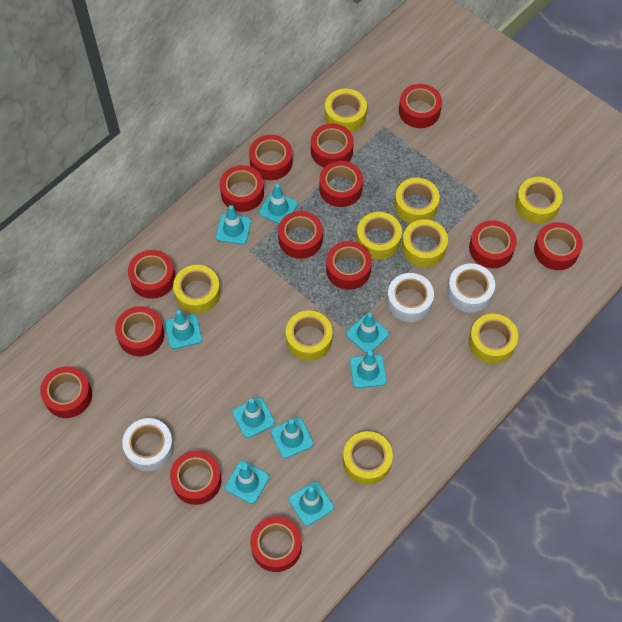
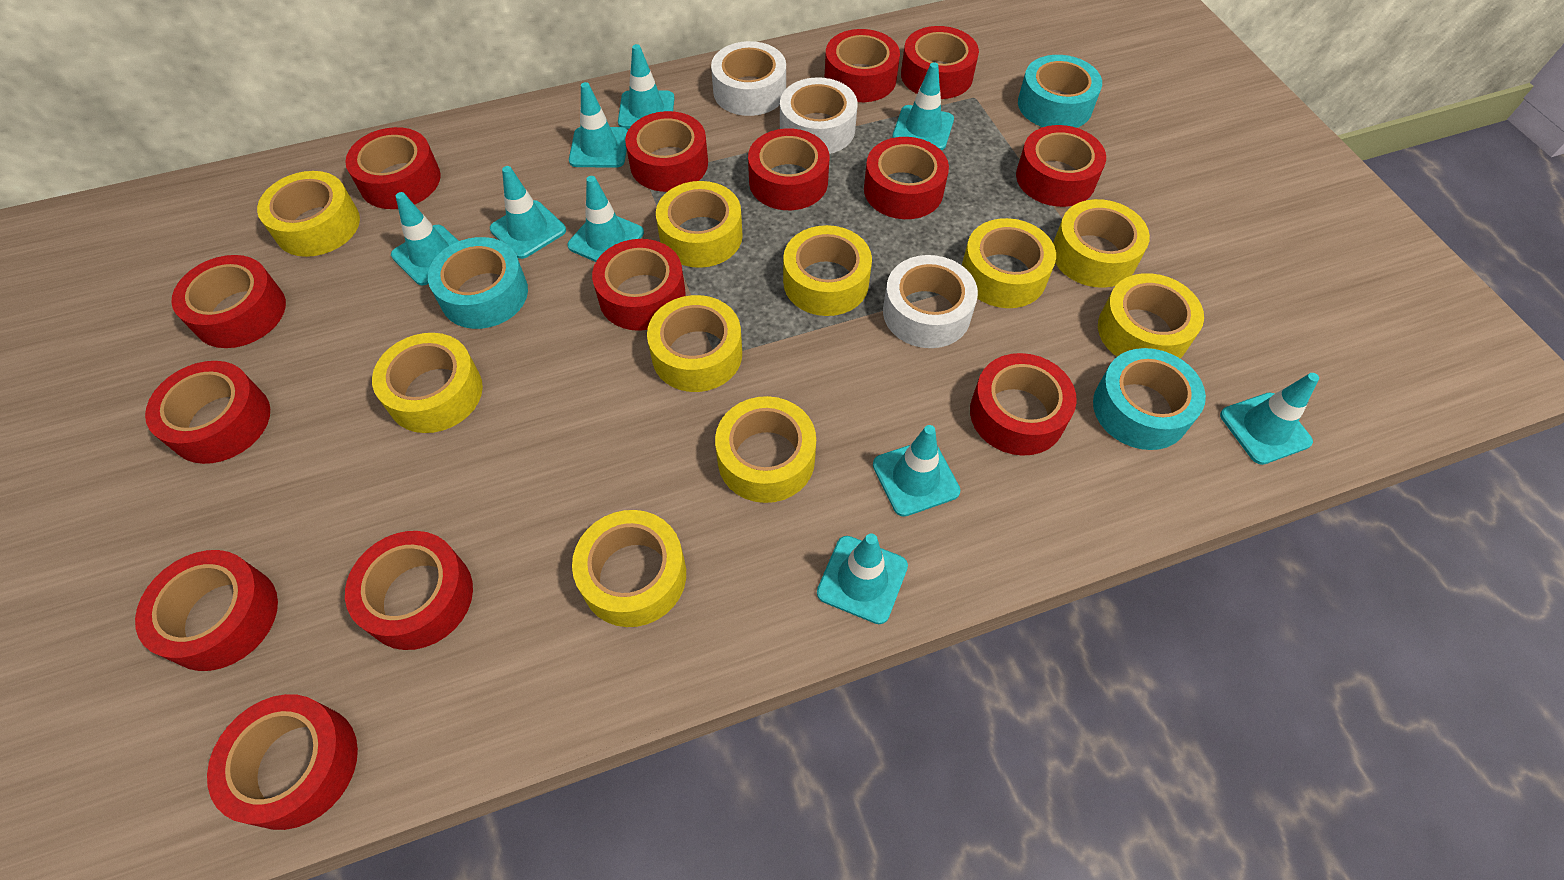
turquoise tape: none = 0 -> [428,237,528,329] [1018,55,1102,128] [1093,348,1206,450] = 3
yellow tape: [173,265,221,314] [286,310,332,361] [325,89,367,132] [343,431,393,485] [357,212,402,260] [394,178,440,224] [402,219,448,267] [469,314,518,364] [515,177,563,224] = 9 -> [257,171,360,257] [372,333,483,433] [572,510,686,627] [647,295,742,392] [656,181,743,268] [715,396,816,503] [783,225,872,316] [962,218,1056,308] [1053,199,1150,288] [1098,273,1204,358] = 10

